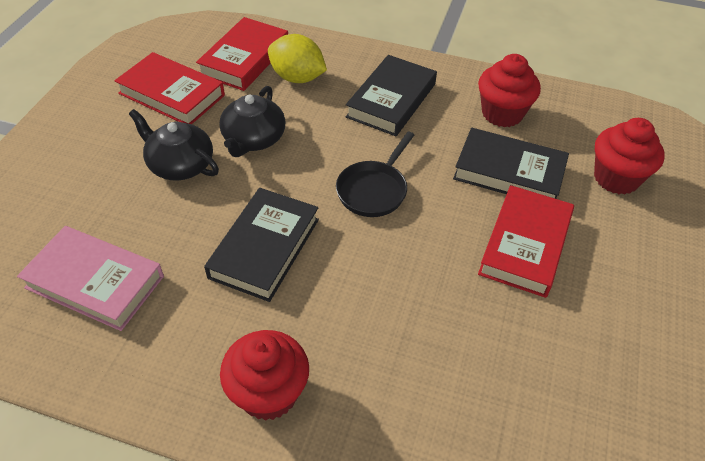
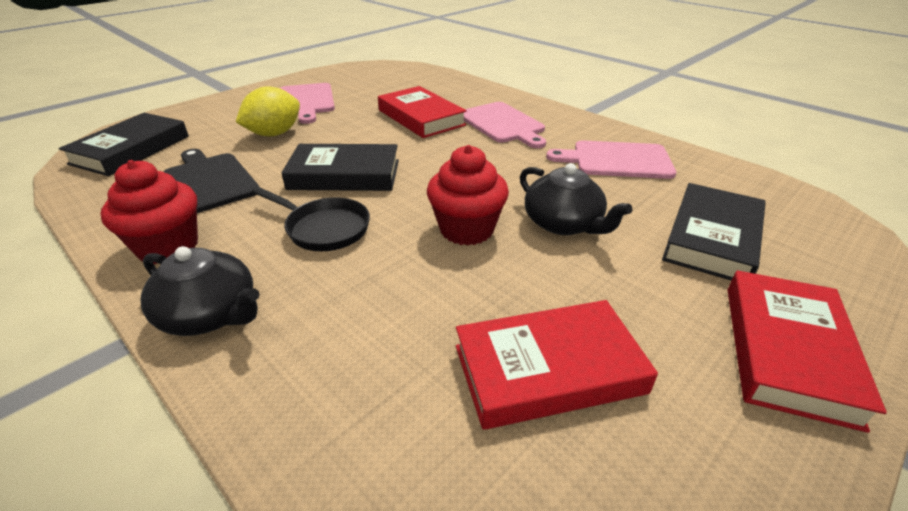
black cutting board: none = 0 -> [163,149,259,213] = 1
pink book: [17,226,164,331] = 1 -> none = 0
pink cutting board: none = 0 -> [280,83,335,124] [464,102,546,148] [546,140,676,179] = 3
red cupcake: [220,330,309,421] [478,54,541,127] [594,118,665,195] = 3 -> [100,160,198,264] [427,145,509,246] = 2

